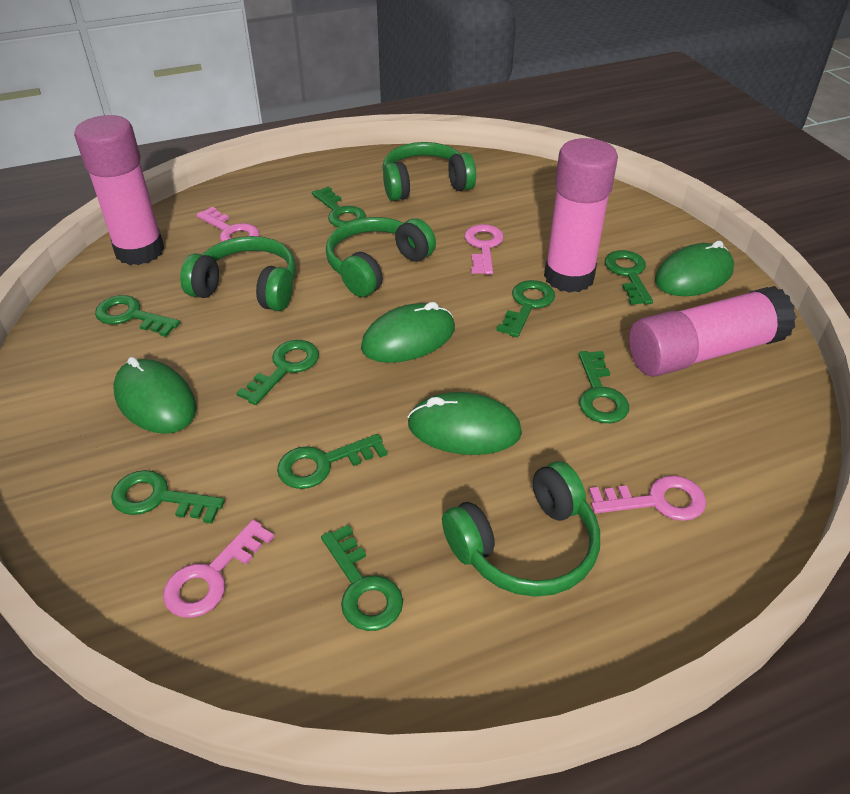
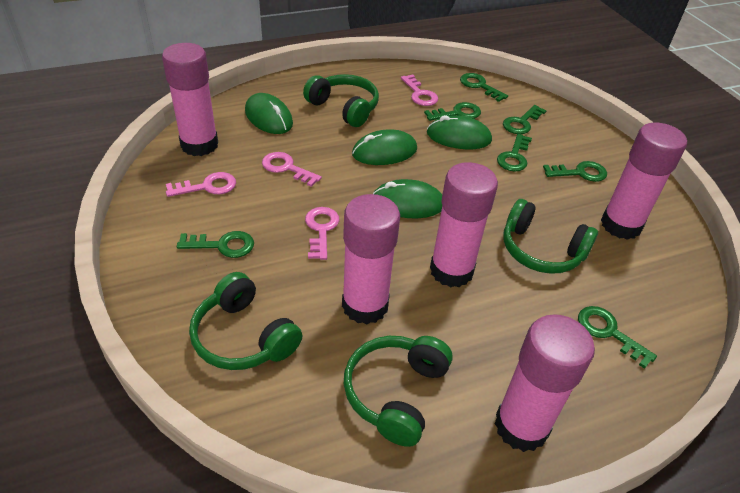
green key: [95,295,180,337] [111,470,225,523] [237,340,319,405] [277,434,387,489] [312,186,366,227] [321,525,403,631] [497,280,555,337] [578,351,629,423] [605,250,653,305] = 9 -> [177,231,254,258] [424,102,481,121] [460,73,508,102] [497,134,532,172] [503,105,547,134] [543,161,607,182] [578,306,657,369] = 7
pink glue stick: [74,115,165,265] [544,138,618,293] [629,286,796,377] = 3 -> [162,43,218,156] [342,194,400,324] [430,162,498,287] [495,314,595,452] [601,122,687,240] = 5

